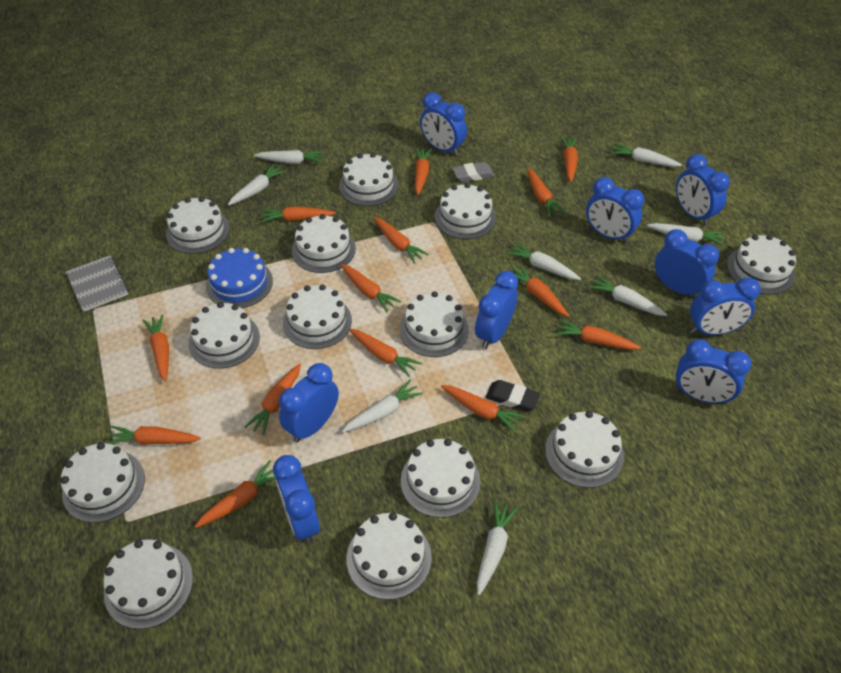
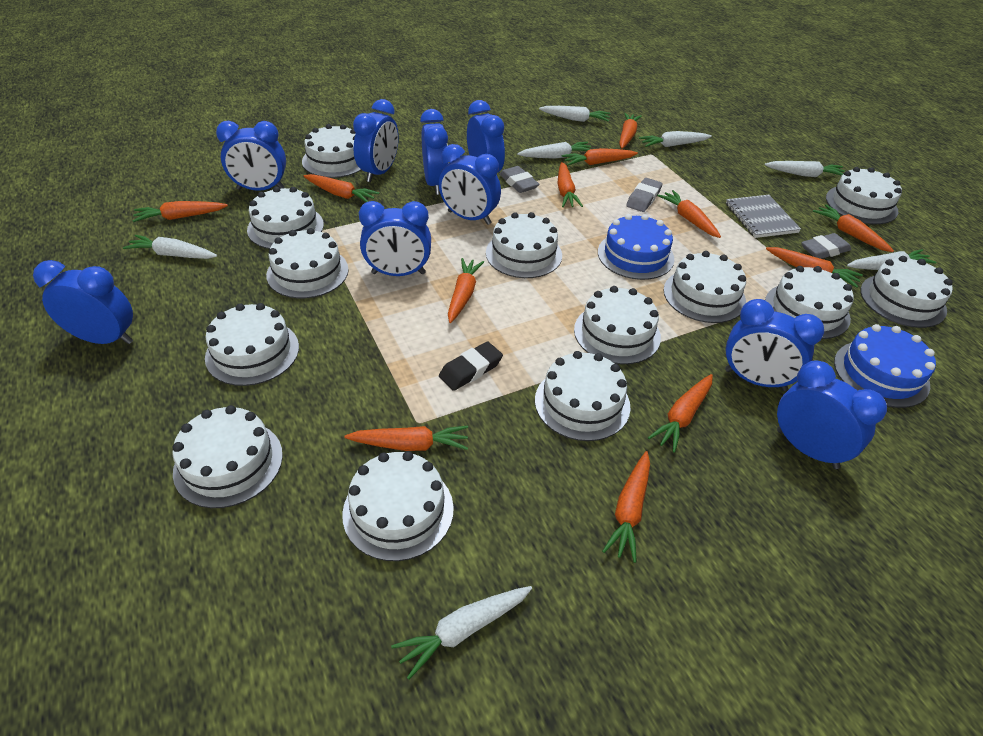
blue cake: [206,248,273,308] = 1 -> [598,214,674,280] [834,324,936,408] = 2
grey eraser: [452,162,495,182] = 1 -> [499,166,539,193] [626,178,663,212] [801,233,851,259] = 3
orange carrot: [107,426,201,445] [142,314,169,382] [194,461,276,528] [245,364,301,435] [261,206,336,223] [340,264,401,312] [349,329,422,377] [374,217,429,264] [415,148,432,195] [441,385,525,433] [512,264,569,317] [527,168,565,217] [555,319,641,350] [560,136,578,182] = 14 -> [133,201,228,222] [304,174,379,202] [344,425,468,451] [448,258,484,323] [557,162,583,207] [562,148,638,166] [602,451,650,563] [619,113,642,149] [648,374,713,453] [657,190,721,238] [766,247,863,288] [813,204,894,252] = 12
white carrot: [228,164,286,206] [254,150,324,164] [342,380,423,432] [477,500,518,596] [507,242,581,280] [588,275,667,316] [611,143,682,167] [647,223,725,246] = 8 -> [123,235,217,259] [391,586,532,679] [517,142,591,159] [539,106,610,122] [639,131,712,147] [765,161,845,177] [847,249,936,270] = 7

